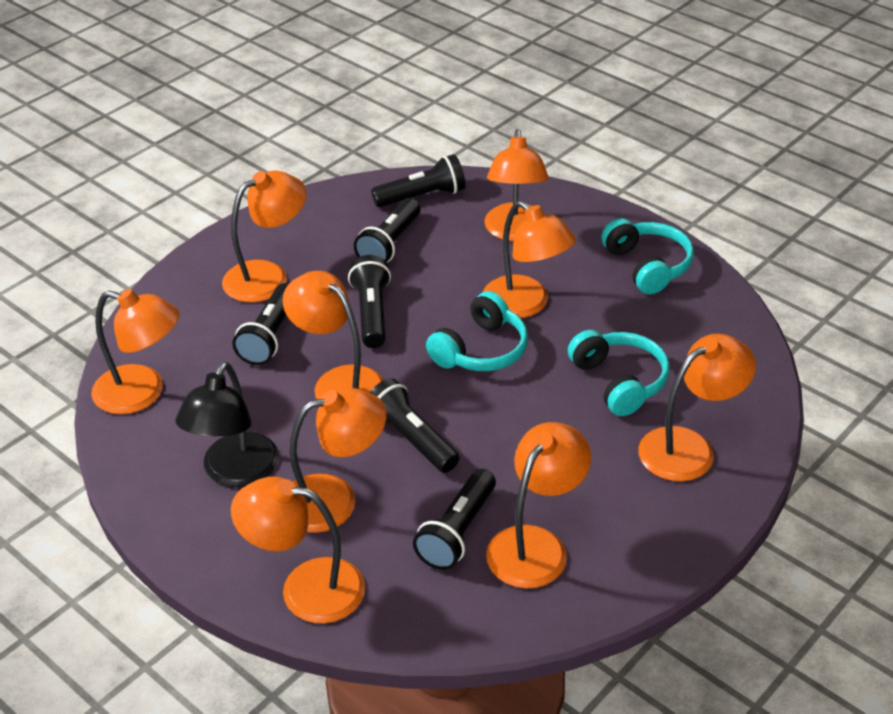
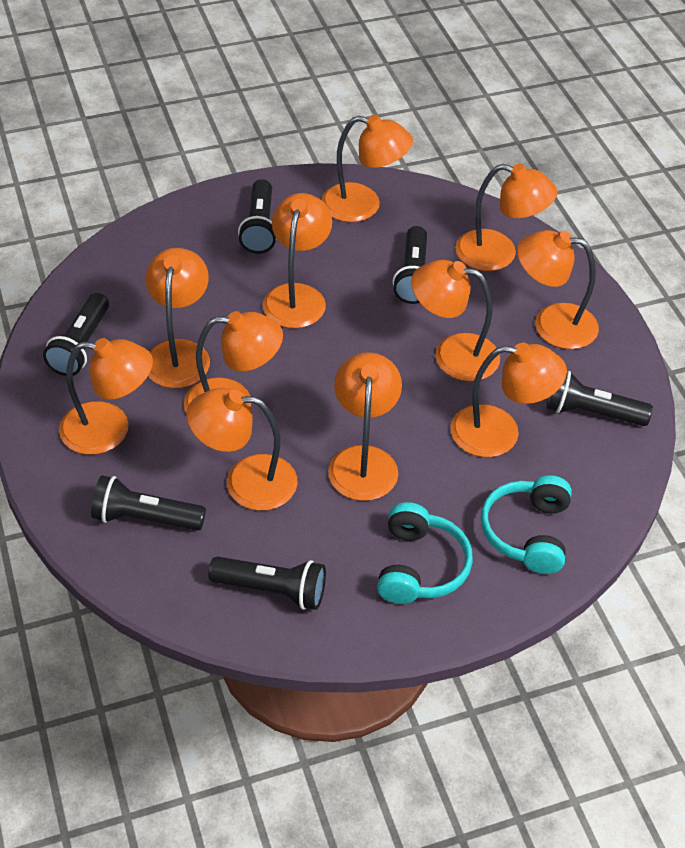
black lamp: [175,361,279,487] = 1 -> none = 0
orange lamp: [91,289,180,414] [222,171,306,302] [231,477,365,623] [283,271,384,399] [290,388,387,533] [483,201,576,318] [484,129,549,241] [486,422,591,589] [638,334,756,481] = 9 -> [59,338,153,455] [145,248,210,388] [184,311,283,414] [186,388,298,511] [263,193,332,328] [322,115,413,222] [328,352,402,501] [411,260,500,381] [451,343,567,457] [455,164,557,271] [517,230,599,349] = 11
turquoise headphones: [426,291,528,371] [568,330,670,416] [601,218,694,294] = 3 -> [377,502,473,604] [481,475,572,574] = 2

